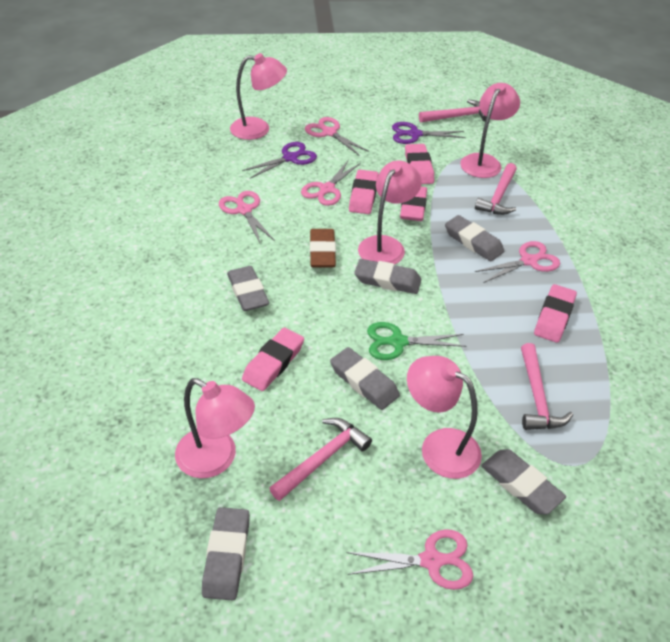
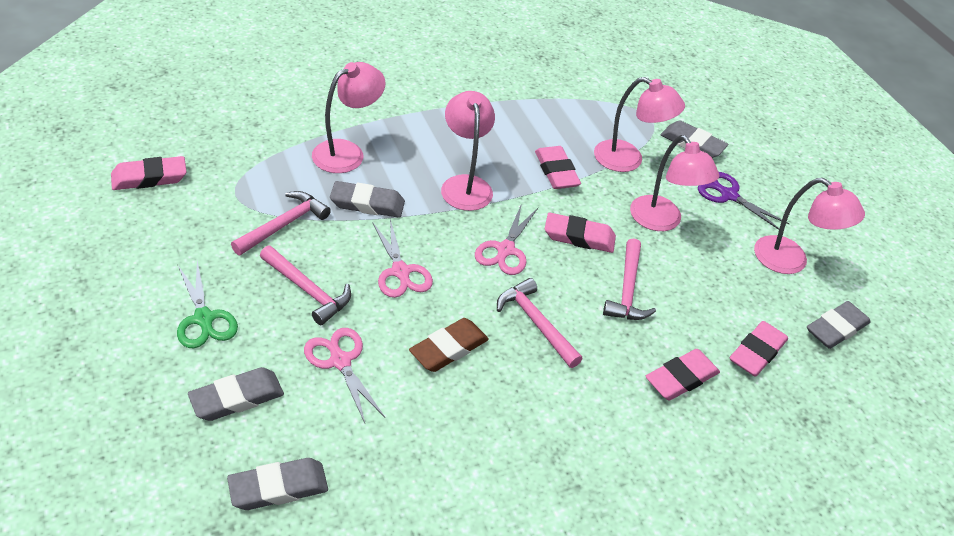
grey eraser: [202,507,250,600] [227,266,269,311] [330,347,400,410] [354,259,421,294] [445,215,504,261] [481,449,566,514] = 6 -> [188,367,284,421] [227,458,328,510] [330,181,405,218] [660,121,728,158] [807,301,870,349] = 5
pink scissors: [219,191,275,245] [301,160,361,206] [305,117,369,156] [346,530,473,590] [475,241,560,283] = 5 -> [304,328,385,423] [372,220,433,298] [475,203,538,275] = 3
purple scissors: [242,142,317,179] [392,122,466,144] = 2 -> [698,172,789,230] = 1

